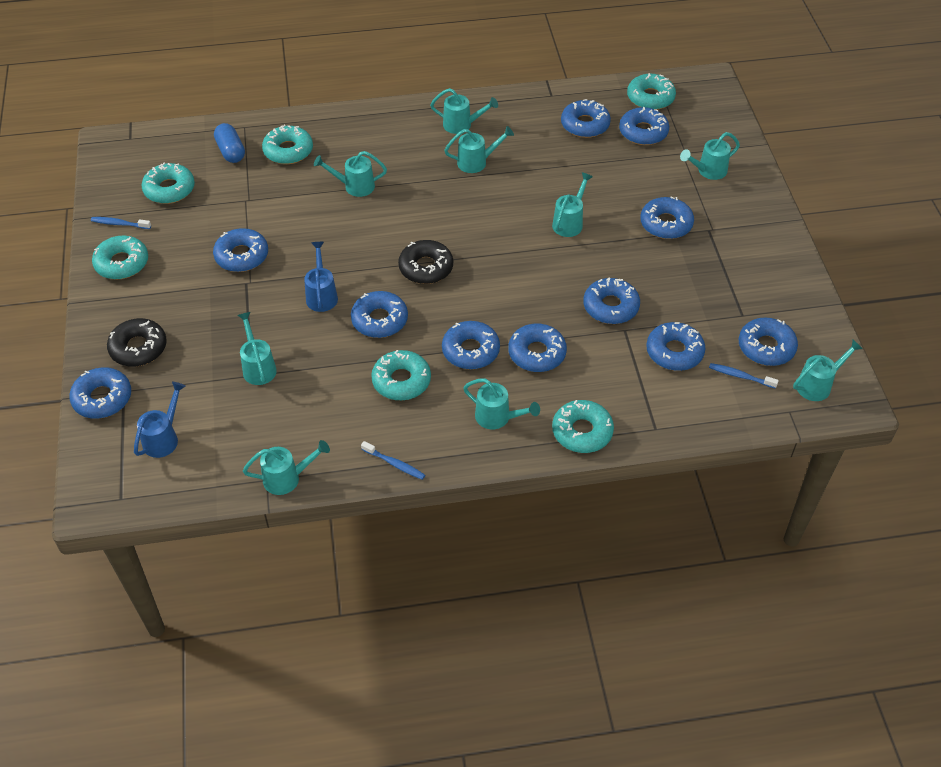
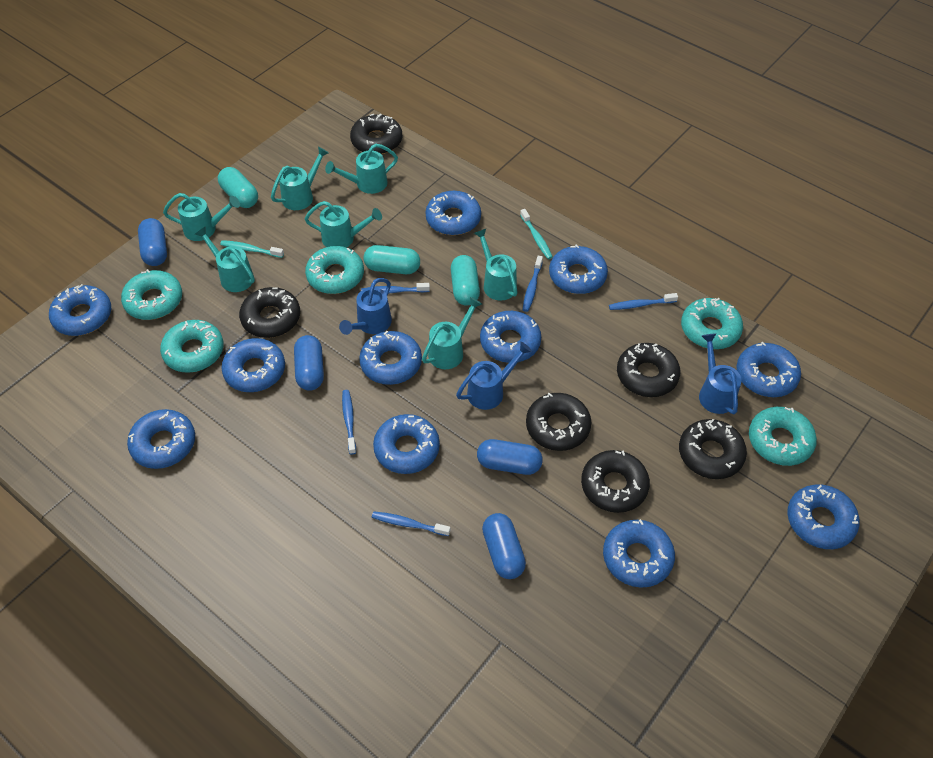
black donut: [107,318,167,367] [398,240,453,284] = 2 -> [239,287,300,338] [350,114,402,154] [526,393,591,451] [581,450,650,513] [617,343,680,397] [679,419,747,479] = 6
blue capsule: [214,123,245,163] = 1 -> [138,218,167,266] [294,335,324,391] [477,439,543,475] [482,513,526,579] = 4
blue toothbrush: [91,217,151,229] [361,441,425,480] [709,363,779,389] = 3 -> [342,390,356,455] [361,283,430,294] [372,511,450,536] [523,256,543,312] [609,293,678,310] = 5
blue watering can: [134,382,186,458] [304,242,338,312] = 2 -> [339,278,392,335] [456,342,532,410] [699,333,742,415] = 3
turquoise capsule: none = 0 -> [218,167,258,208] [363,245,420,274] [451,255,480,306] = 3
turquoise donut: [92,236,148,280] [142,163,195,204] [262,124,313,164] [371,350,431,400] [552,400,614,453] [627,73,676,110] = 6 -> [121,269,182,320] [160,320,224,373] [305,246,364,294] [681,298,743,349] [749,407,817,466] = 5
turquoise toothbrush: none = 0 -> [220,240,284,258] [520,209,553,259] = 2
turquoise watering can: [237,312,277,385] [243,440,330,495] [314,151,387,197] [430,88,498,134] [444,126,514,173] [463,378,540,430] [552,172,593,237] [680,132,740,180] [793,340,863,401] = 9 -> [163,193,240,241] [195,226,255,292] [271,146,329,210] [305,201,382,248] [325,144,398,194] [422,297,482,369] [474,229,518,301] = 7

